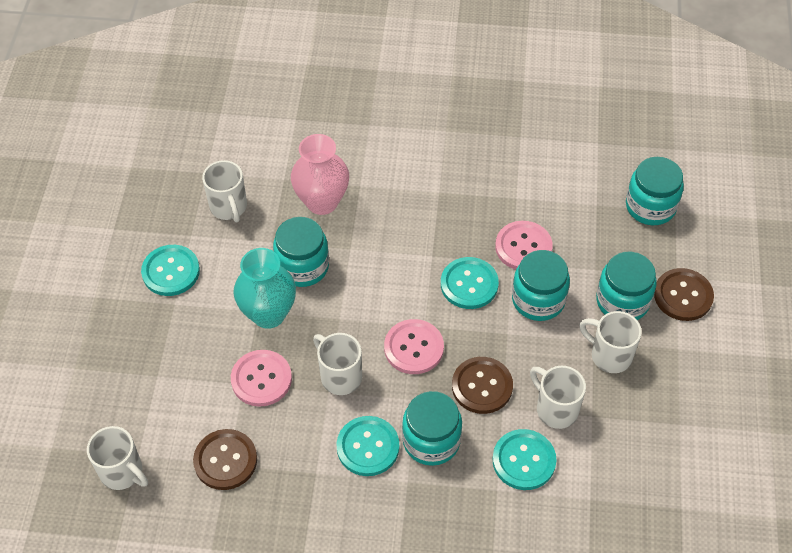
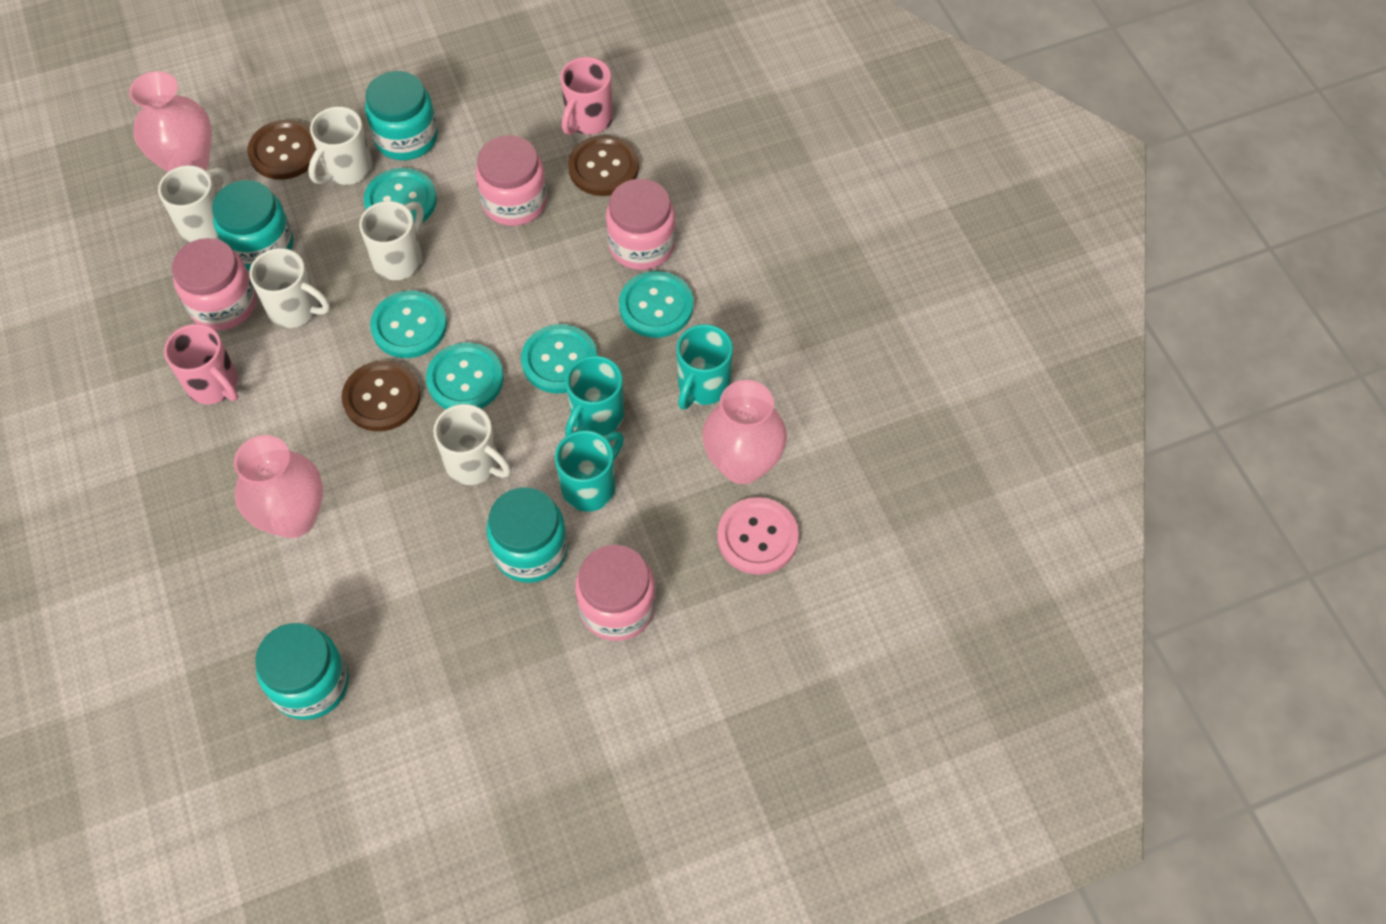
pink button: [231,350,292,407] [384,319,444,374] [495,221,553,270] = 3 -> [717,497,799,575] = 1
pink jar: none = 0 -> [172,238,257,330] [475,135,547,226] [575,545,656,641] [606,179,676,270] = 4
pink mug: none = 0 -> [164,324,238,404] [560,57,613,135] = 2
pink vase: [291,134,349,215] = 1 -> [129,71,212,172] [234,435,323,538] [702,380,787,484] = 3
turquoise button: [141,245,200,296] [336,416,399,476] [441,257,499,309] [492,429,557,490] = 4 -> [364,168,437,223] [370,291,447,358] [426,342,504,409] [521,324,597,394] [619,271,693,338] = 5
turquoise jar: [273,217,329,287] [402,391,462,466] [512,250,570,321] [596,252,657,320] [626,157,684,225] = 5 -> [212,180,293,271] [255,623,349,720] [365,71,438,160] [486,487,568,583] = 4
turquoise mug: none = 0 -> [555,430,624,512] [565,356,624,436] [677,324,733,410] = 3
turquoise vase: [233,248,296,329] = 1 -> none = 0

